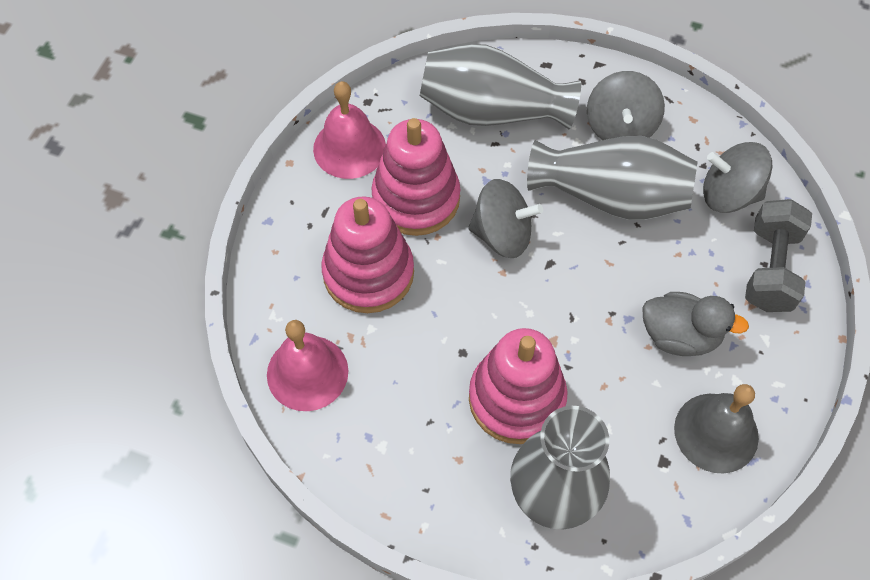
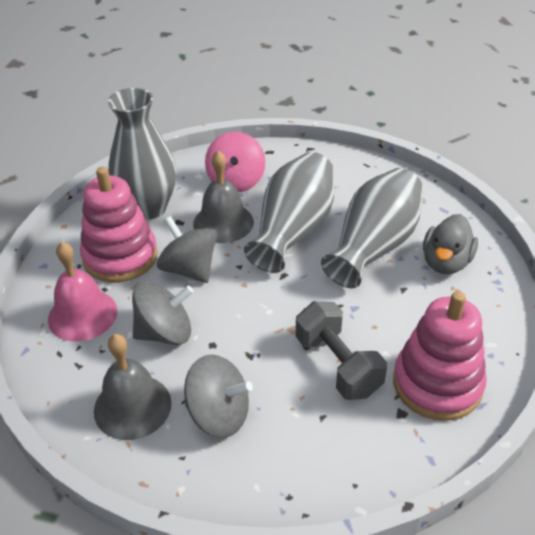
grey bell: [674,384,759,474] = 1 -> [94,334,172,440] [193,151,254,243] = 2
pink bell: [267,320,348,411] [313,81,386,179] = 2 -> [48,242,117,342] = 1
pink spinning top: none = 0 -> [205,132,265,192] = 1
pink stacking toy: [321,196,414,313] [372,118,460,236] [469,328,568,444] = 3 -> [80,167,158,282] [393,291,487,421] = 2

